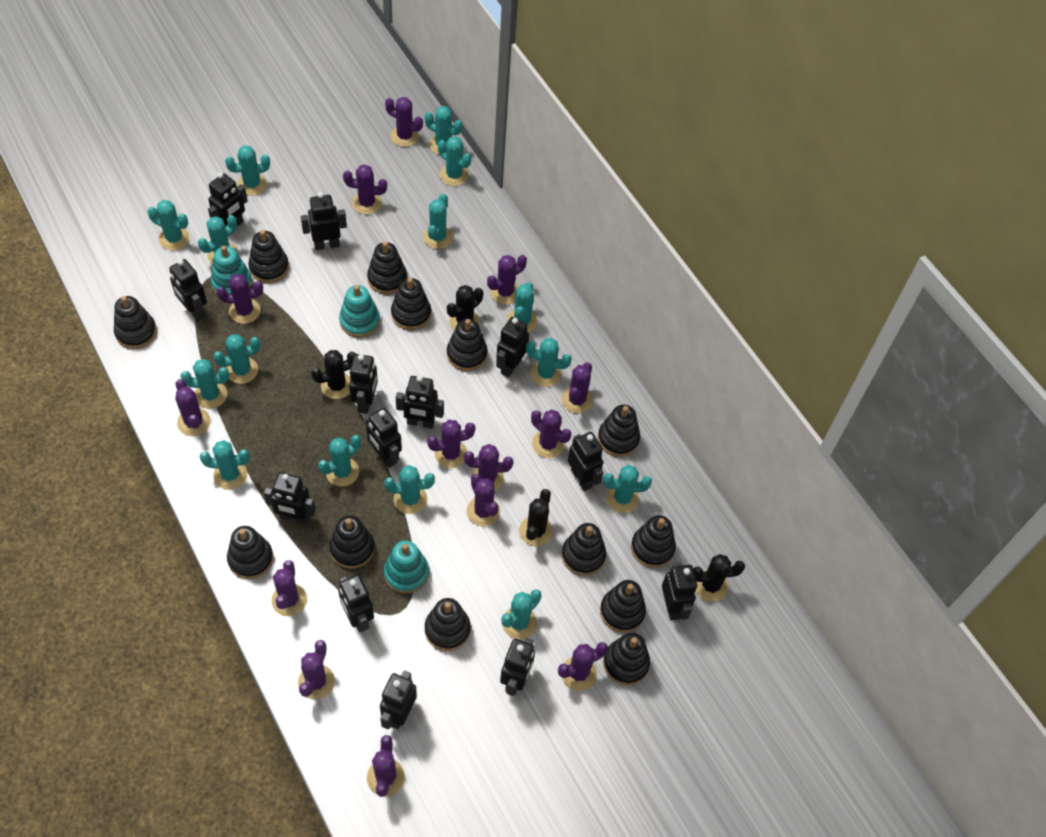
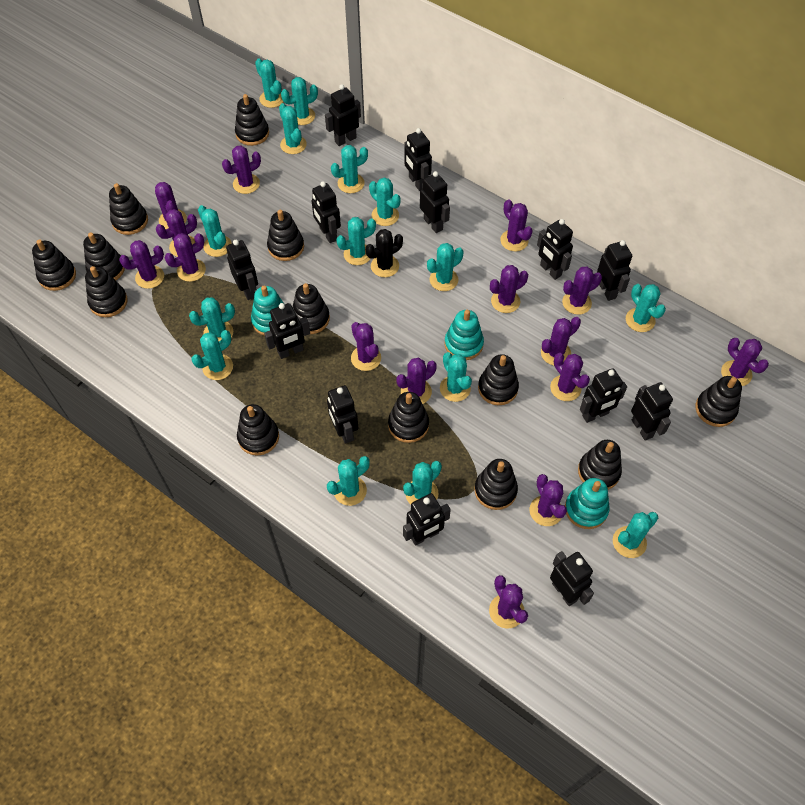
black cactus: [311,350,356,399] [447,285,483,330] [519,489,553,546] [693,554,745,602] = 4 -> [365,229,403,277] = 1
purple cactus: [175,379,211,436] [217,274,263,324] [272,560,307,616] [298,640,335,700] [343,164,387,214] [367,735,405,797] [385,97,423,147] [427,420,475,468] [464,444,513,491] [467,474,500,526] [487,255,527,305] [531,409,571,458] [558,642,608,691] [561,362,593,414] = 14 -> [119,240,164,289] [155,182,187,229] [156,209,197,257] [165,233,206,282] [222,145,261,194] [351,322,381,371] [397,358,437,404] [489,575,528,629] [490,265,528,313] [500,200,533,251] [529,474,567,526] [541,317,581,366] [550,353,590,401] [562,267,602,315] [721,338,769,386] = 15

